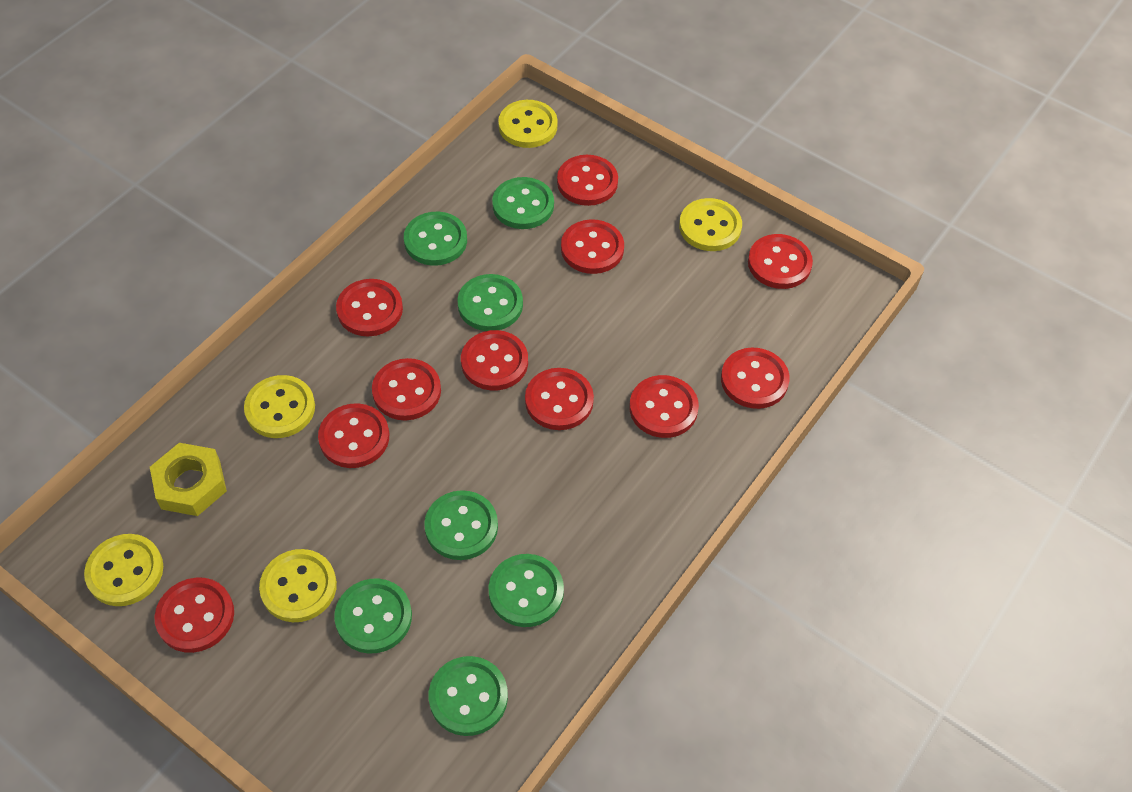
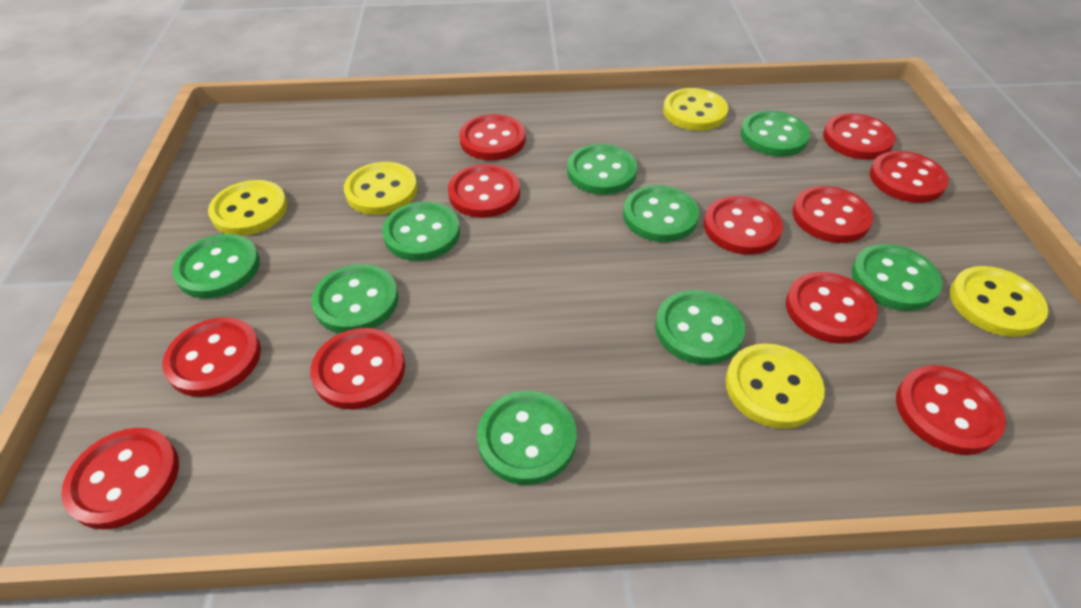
green button: [334,578,412,654] [404,212,467,266] [424,490,498,560] [429,656,508,736] [457,274,523,331] [489,554,564,627] [492,177,554,229] = 7 -> [172,234,260,299] [311,264,398,333] [382,201,460,261] [477,391,577,485] [567,144,637,195] [623,185,699,242] [655,290,745,365] [740,110,810,157] [851,244,942,311] = 9
yellow nut: [150,443,227,516] = 1 -> none = 0

